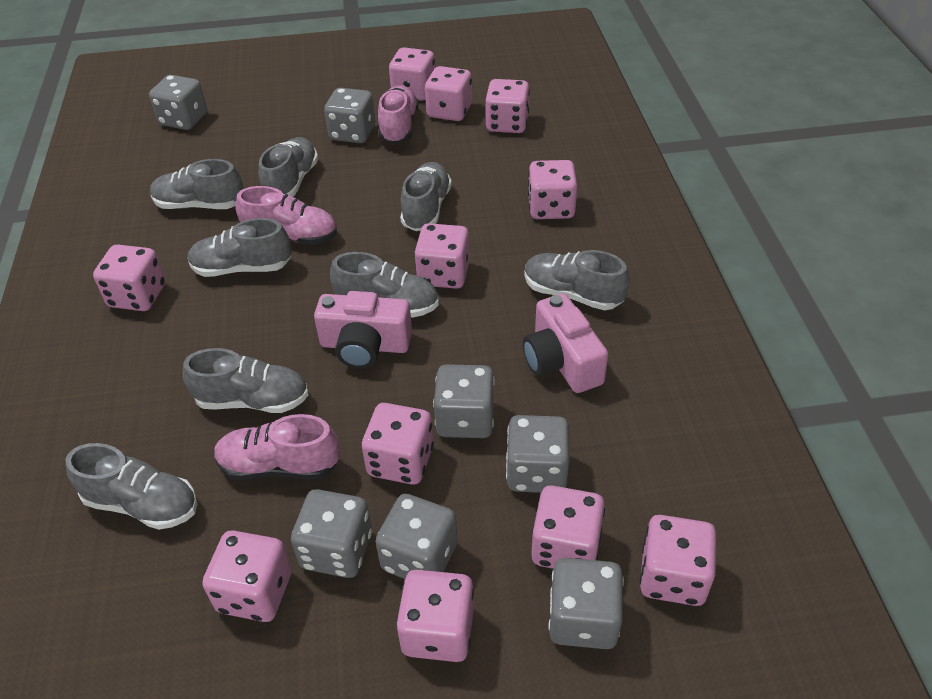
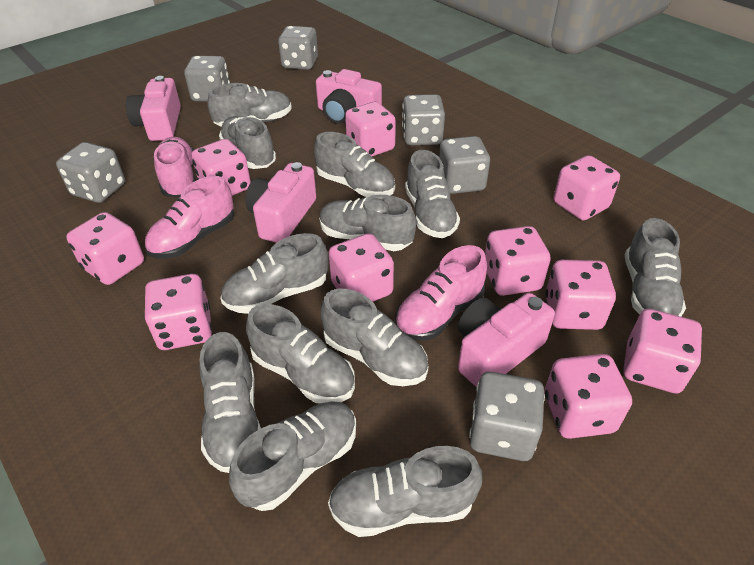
grey dice: [149,75,207,130] [291,489,372,578] [324,88,375,143] [376,494,457,579] [433,364,495,438] [506,415,570,493] [548,558,624,649] = 7 -> [56,142,125,203] [184,56,230,102] [278,26,318,70] [402,94,445,146] [439,136,490,194] [469,371,545,461] = 6
grey shoe: [65,443,197,530] [150,159,243,209] [183,348,308,413] [187,218,292,277] [258,137,318,197] [330,252,439,318] [400,162,452,231] [524,250,630,310] = 8 -> [199,332,261,473] [208,83,292,127] [219,116,276,169] [220,233,328,314] [229,401,356,511] [246,304,355,403] [314,132,395,197] [319,195,416,251] [321,289,428,386] [328,446,482,537] [405,150,460,238] [625,218,686,317] = 12
pink camera: [314,291,412,369] [523,293,608,393] = 2 -> [126,76,181,141] [245,162,316,243] [316,69,382,124] [458,293,555,387] = 4
pink dice: [93,244,166,311] [202,530,292,622] [362,403,434,485] [389,47,435,101] [396,570,474,662] [414,223,470,289] [425,66,472,121] [485,79,530,133] [528,160,577,219] [532,485,605,569] [640,515,716,606] = 11 -> [66,212,144,285] [144,274,212,350] [191,139,251,196] [329,234,394,302] [345,102,396,156] [485,226,551,296] [545,260,616,330] [545,354,632,439] [553,155,620,220] [623,309,702,393] = 10

